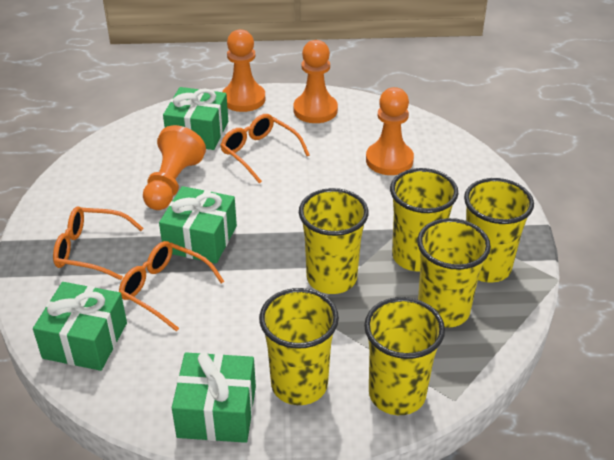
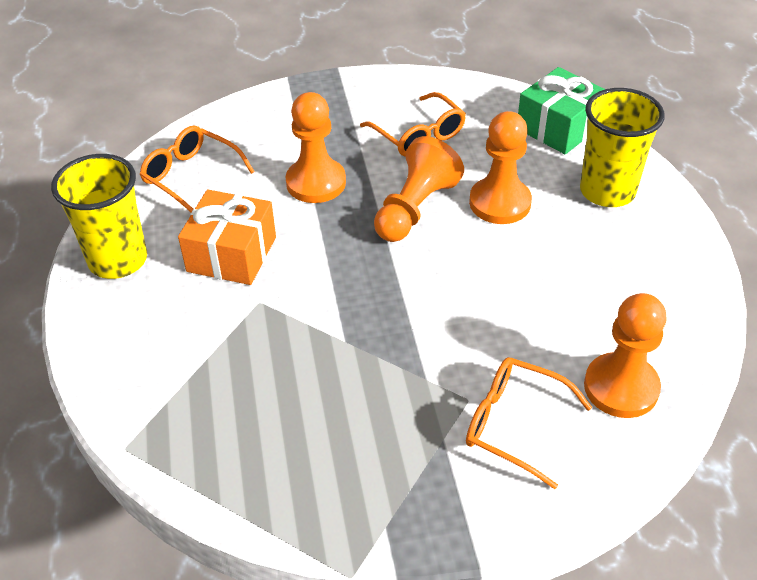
green gift: [33,282,127,371] [159,186,237,264] [163,87,228,150] [172,352,256,443] = 4 -> [518,67,605,154] = 1
orange gift: none = 0 -> [178,189,276,285] = 1
yellow cup: [259,288,339,405] [299,188,369,294] [364,297,445,415] [390,168,458,272] [417,218,491,328] [464,178,534,282] = 6 -> [51,154,147,279] [580,88,665,207] = 2

